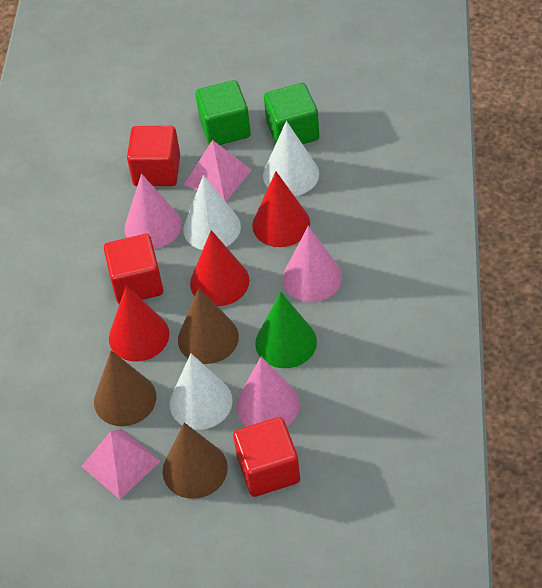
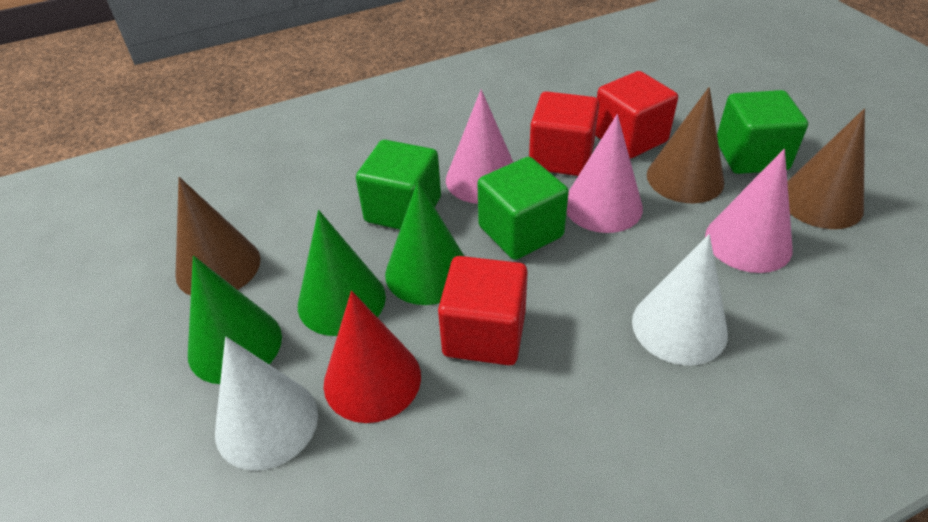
green cone: [255,292,317,368] = 1 -> [188,256,282,384] [298,210,386,336] [385,181,464,305] = 3
green cube: [195,80,251,145] [264,83,319,144] = 2 -> [356,140,441,230] [478,157,569,260] [717,90,808,174] = 3
pink pyramid: [81,429,161,499] [184,140,252,202] = 2 -> none = 0
red cone: [109,286,169,362] [190,230,249,306] [252,171,310,247] = 3 -> [324,291,421,423] = 1
white cone: [170,354,233,430] [183,175,241,250] [263,121,319,196] = 3 -> [215,337,318,471] [632,234,728,365] = 2

